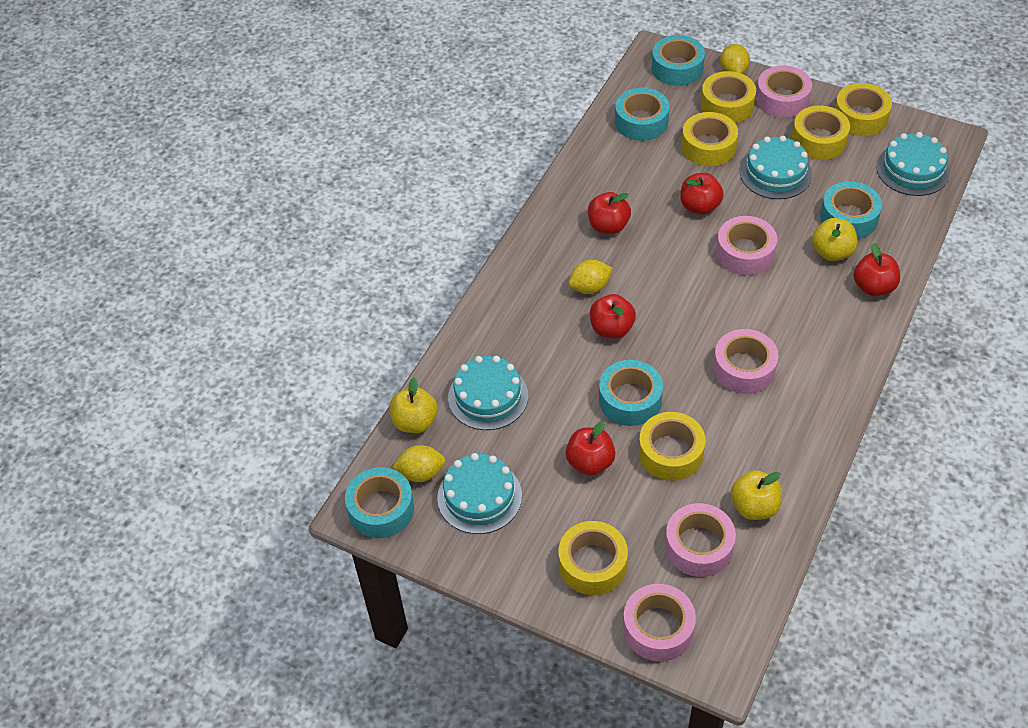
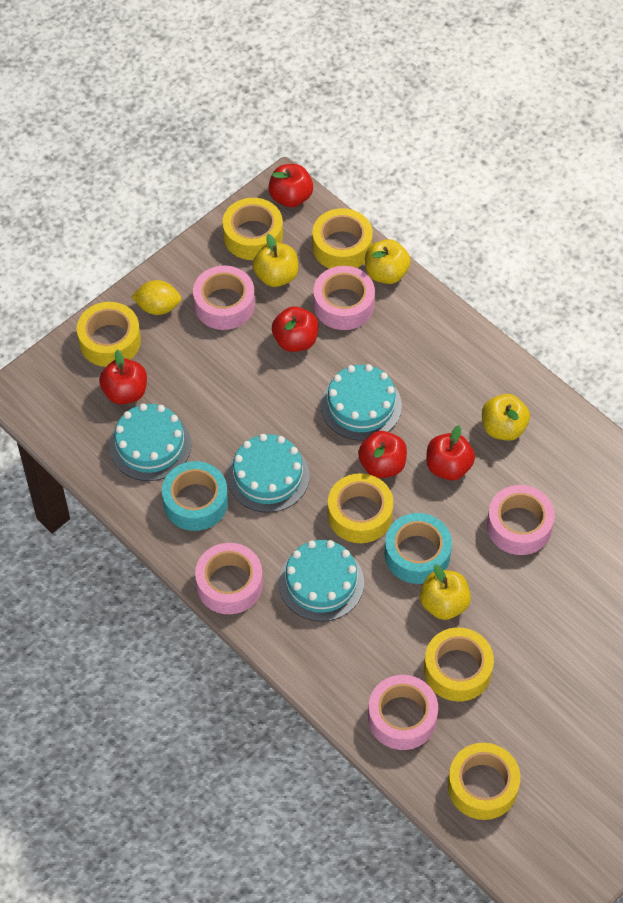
turquoise tape: [345,467,414,538] [599,360,663,426] [615,88,669,141] [652,35,705,86] [820,181,882,239] = 5 -> [162,461,228,531] [385,513,452,584] = 2
yellow apple: [390,377,438,433] [731,470,782,520] [812,218,857,261] = 3 -> [253,234,298,287] [365,239,411,284] [420,564,471,620] [482,394,530,441] = 4
yellow lemon: [392,445,445,482] [568,260,613,294] [720,44,750,74] = 3 -> [131,280,182,315] = 1

